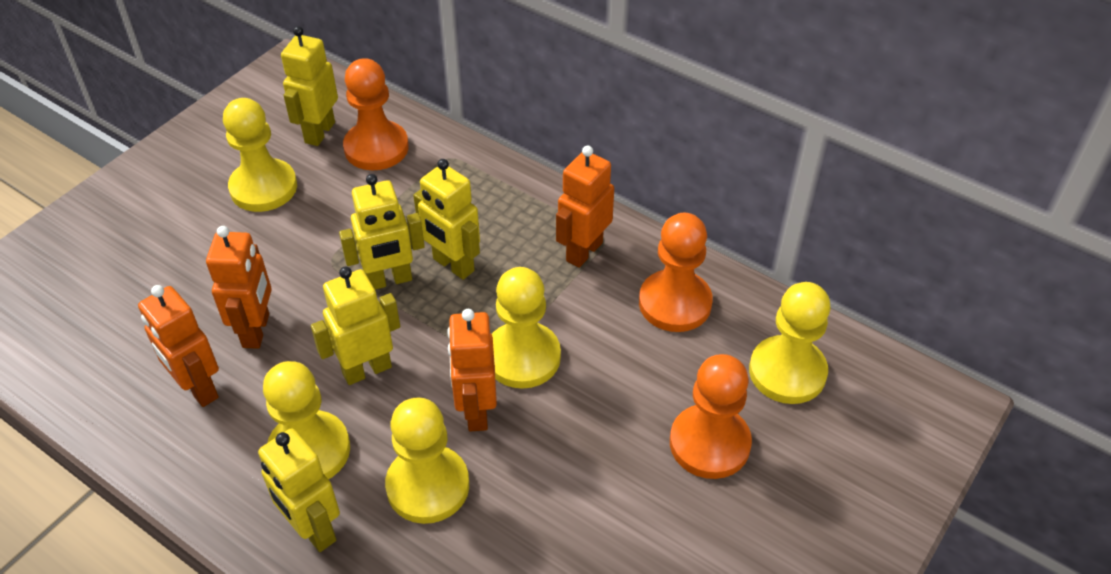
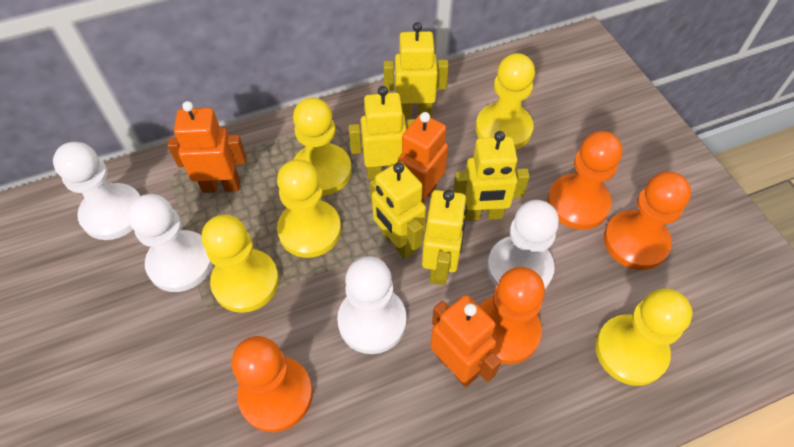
orange pawn: [343,58,409,170] [639,213,713,332] [670,354,752,479] = 3 -> [232,336,313,432] [479,267,545,365] [547,131,622,230] [604,172,691,270] = 4
orange robot: [138,285,219,407] [206,226,272,349] [447,309,497,432] [556,145,614,268] = 4 -> [167,101,247,193] [398,112,448,204] [430,295,501,387] = 3
white pawn: none = 0 -> [53,142,140,240] [128,194,213,292] [337,256,407,354] [487,200,559,289] = 4

